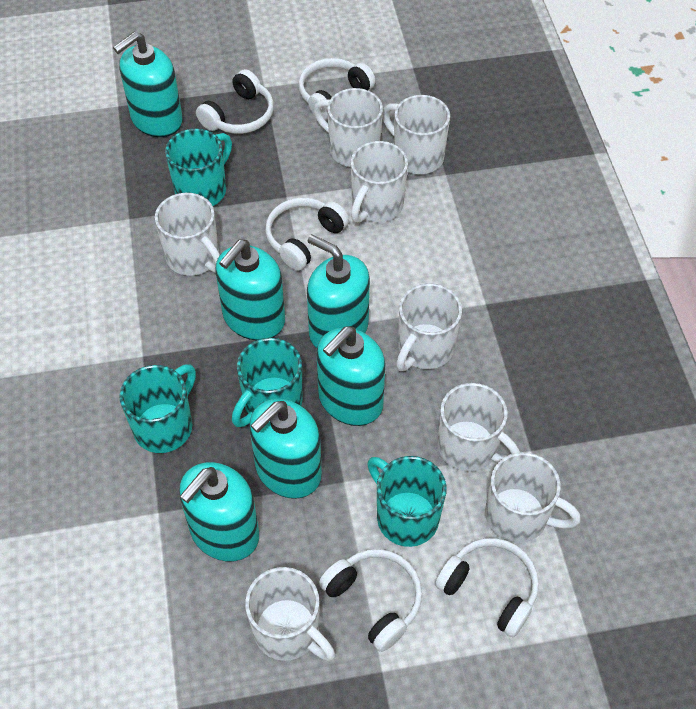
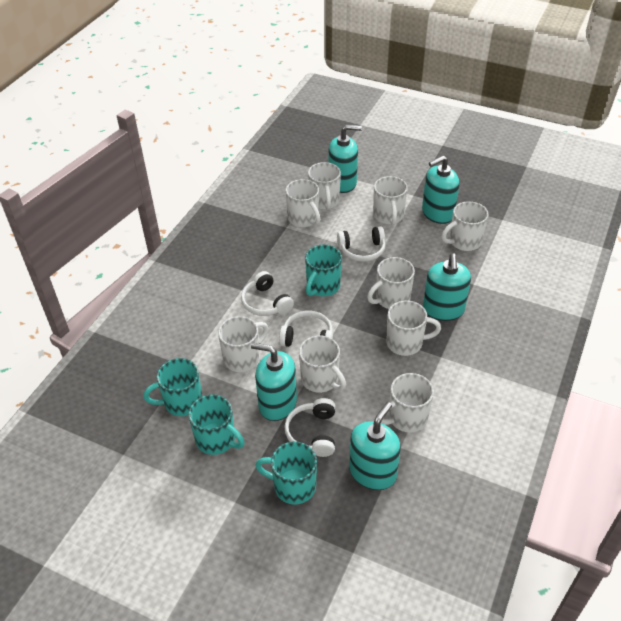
turquoise soap dispenser: [113,31,183,137] [179,462,259,562] [216,240,285,340] [249,399,322,499] [307,234,370,348] [317,326,386,426] = 6 -> [251,342,297,421] [328,125,362,193] [349,402,401,490] [422,156,460,224] [423,253,471,321] = 5
white headphones: [196,69,274,134] [265,198,349,271] [299,58,375,120] [319,549,422,652] [435,538,539,637] = 5 -> [241,271,294,316] [279,310,333,347] [284,398,335,457] [337,226,385,262] = 4
white mug: [155,193,220,276] [245,567,335,661] [314,88,383,167] [351,141,408,223] [382,95,450,174] [396,283,462,371] [438,383,520,472] [485,452,581,543] = 8 -> [218,316,268,372] [285,179,320,227] [299,335,346,393] [308,162,341,210] [367,257,415,309] [373,176,408,225] [381,373,434,432] [386,300,441,356] [442,201,488,251] = 9

